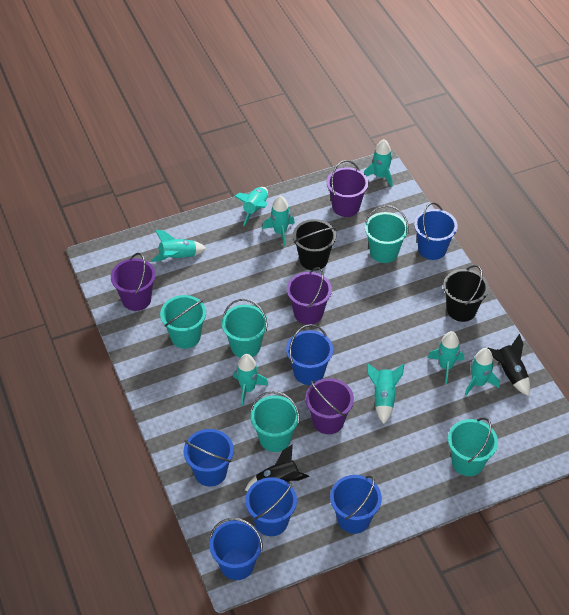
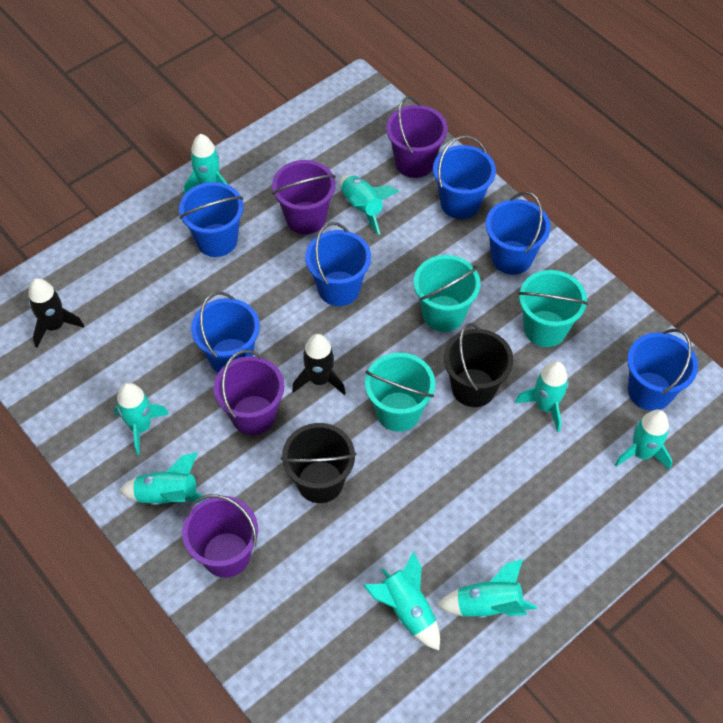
turquoise bucket: [160,295,206,349] [222,299,268,358] [250,391,300,452] [365,205,409,263] [448,417,498,476] = 5 -> [365,353,435,432] [414,255,481,332] [518,270,588,347] = 3

